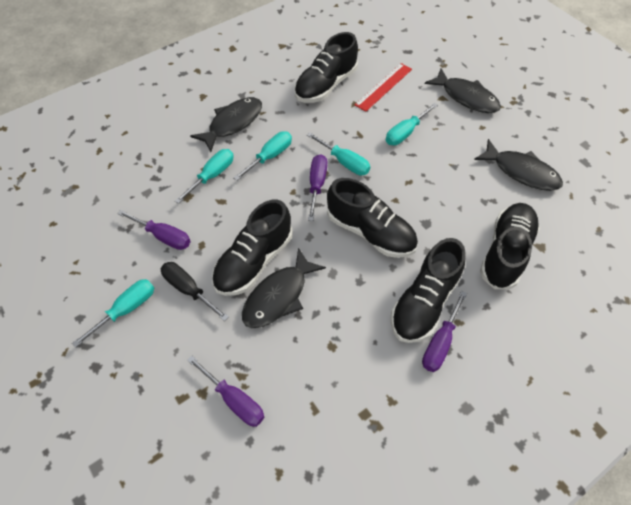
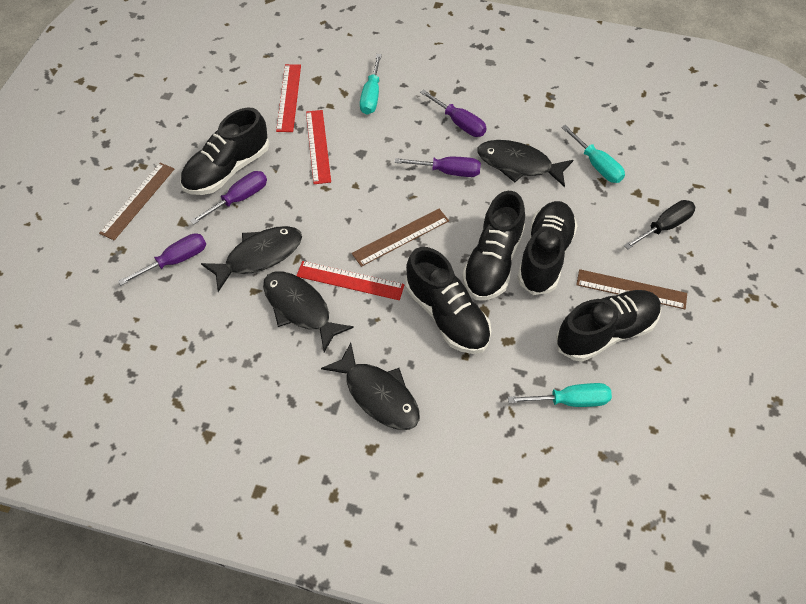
brown ruler: none = 0 -> [99,163,174,240] [352,209,449,267] [576,269,687,309] = 3
red ruler: [355,63,412,112] = 1 -> [276,64,301,132] [296,261,405,300] [306,110,331,184] = 3
turquoise screwdriver: [72,279,154,348] [175,149,234,204] [234,131,292,181] [307,132,370,175] [386,103,438,145] = 5 -> [360,54,382,114] [508,383,612,407] [561,125,625,183] = 3

